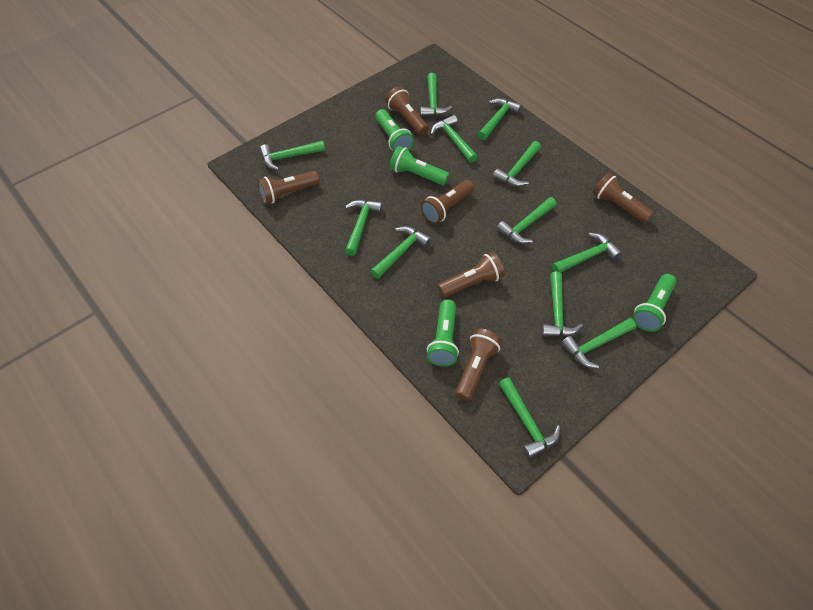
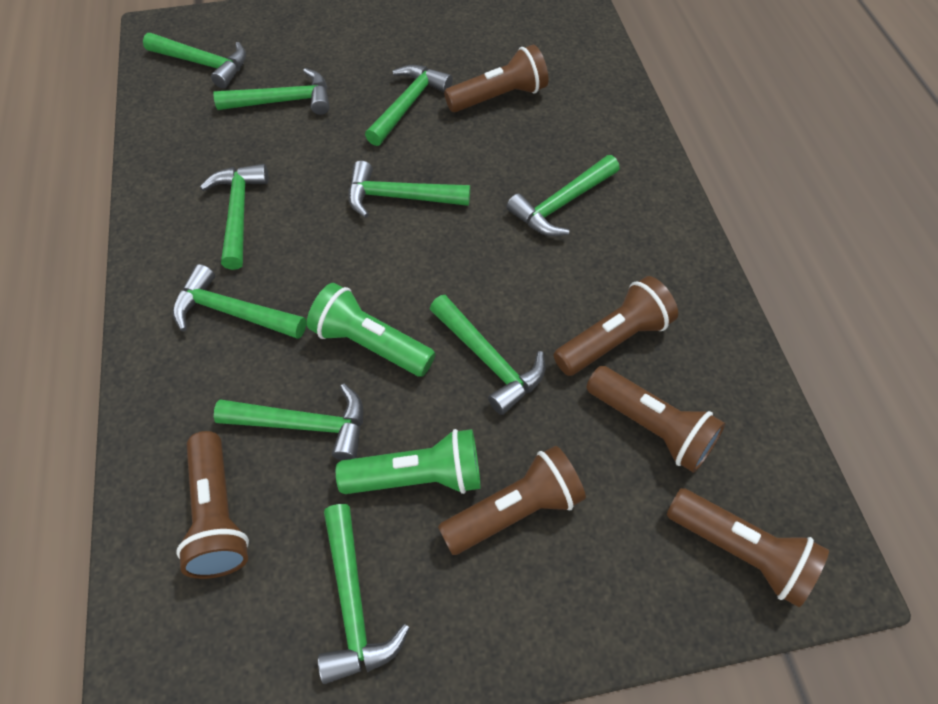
green flashlight: [375,109,414,151] [390,146,449,185] [427,299,459,366] [633,274,676,332] = 4 -> [307,283,435,377] [336,429,481,494] = 2
green hammer: [260,141,325,170] [345,200,383,256] [371,226,432,279] [420,73,452,117] [431,115,478,163] [478,98,522,140] [493,141,541,187] [497,197,556,244] [499,378,560,459] [541,272,583,336] [552,233,622,273] [561,318,636,368] = 12 -> [143,33,246,89] [173,264,306,339] [200,164,268,270] [213,68,330,115] [214,384,363,460] [318,504,410,684] [348,161,470,218] [365,65,453,146] [430,295,545,415] [506,155,620,236] = 10

